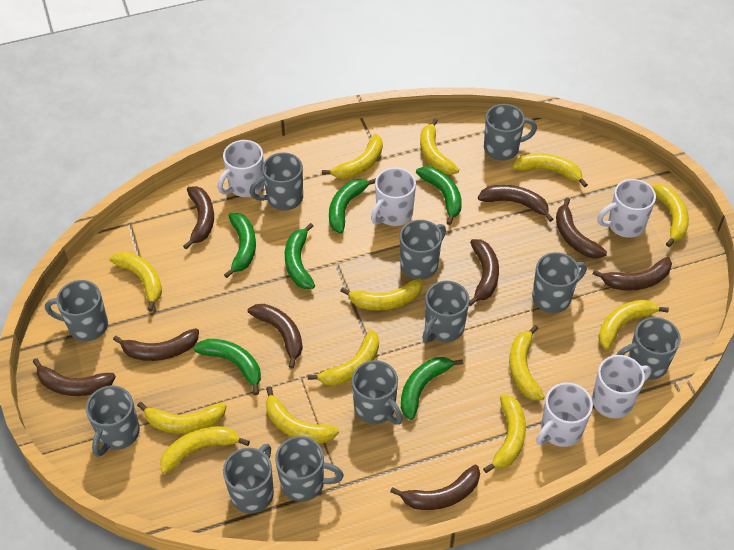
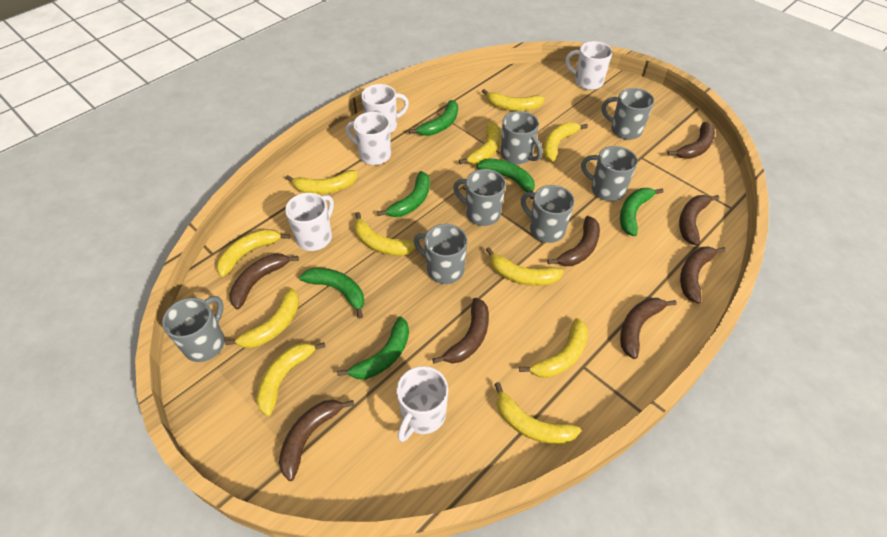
brown banana: [33,358,116,396] [113,328,199,361] [183,186,214,249] [248,304,303,369] [390,465,480,510] [469,239,499,306] [478,185,553,222] [556,197,607,259] [592,257,672,291] = 9 -> [229,254,299,310] [279,400,354,481] [432,298,489,364] [547,216,600,266] [620,298,677,359] [667,122,715,159] [679,195,719,246] [680,246,726,304] = 8
grey mug: [45,280,108,341] [86,386,140,457] [223,443,274,513] [249,152,303,210] [275,436,344,502] [352,360,403,425] [400,220,446,279] [422,281,469,343] [484,104,537,160] [532,252,587,313] [616,317,681,380] = 11 -> [162,296,225,362] [413,224,467,284] [453,169,506,226] [501,111,543,164] [521,185,575,243] [581,146,638,201] [601,88,654,140] = 7
yellow banana: [109,252,162,311] [137,402,226,433] [160,426,250,474] [266,386,339,443] [308,330,379,386] [322,134,383,179] [340,278,422,310] [420,118,459,175] [483,394,526,473] [509,325,545,400] [512,153,588,188] [598,300,669,350] [652,184,689,247] = 13 -> [217,229,290,277] [225,288,299,348] [256,342,325,416] [285,170,358,194] [354,212,416,256] [459,122,500,164] [482,89,545,111] [486,247,564,286] [494,382,581,445] [519,318,588,378] [543,122,588,162] = 11

